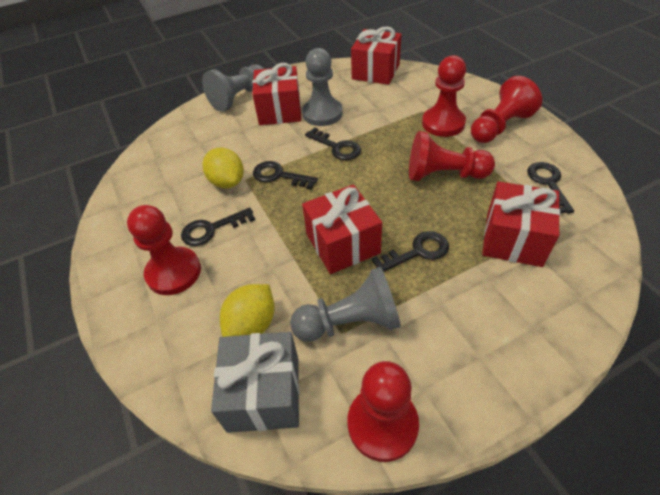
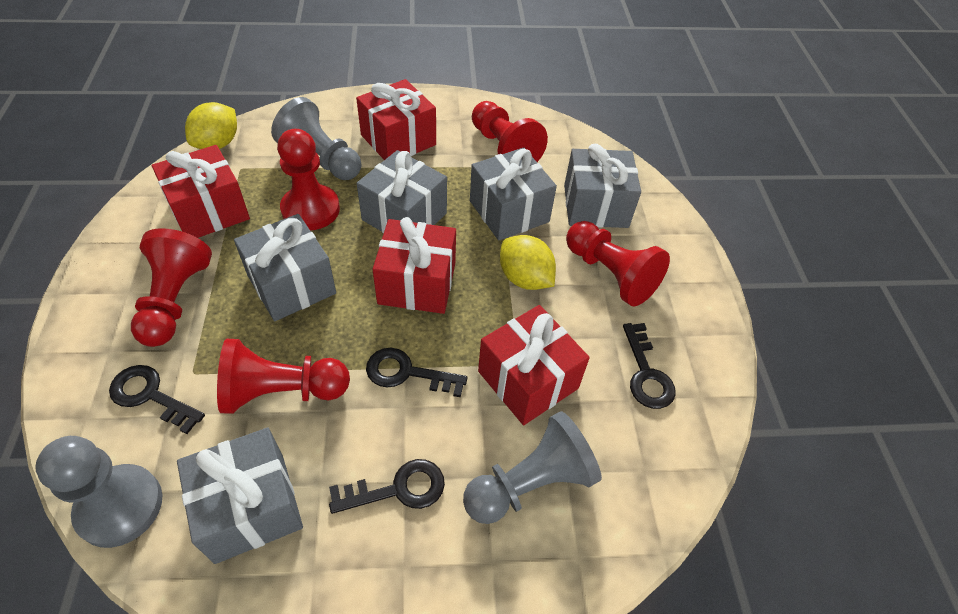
black key: [181,208,255,246] [253,161,318,190] [305,127,361,160] [372,231,449,272] [527,162,574,214] = 5 -> [109,365,205,434] [329,459,445,514] [366,348,468,397] [623,323,676,409] = 4
grey gift: [211,332,300,433] = 1 -> [177,428,303,564] [234,214,336,321] [357,150,447,233] [470,148,557,240] [564,144,641,228] = 5

